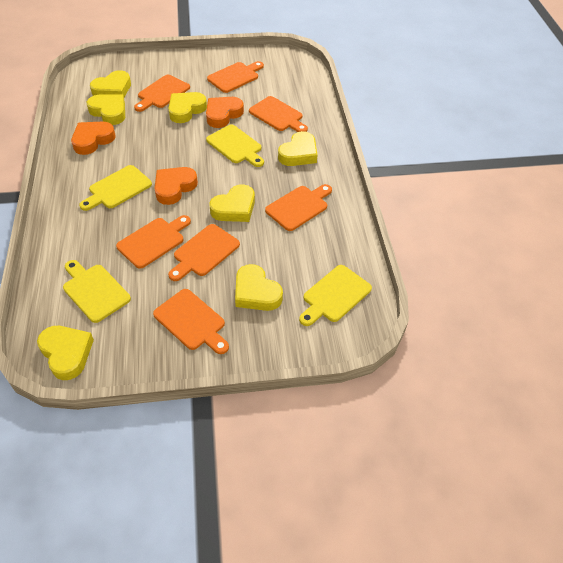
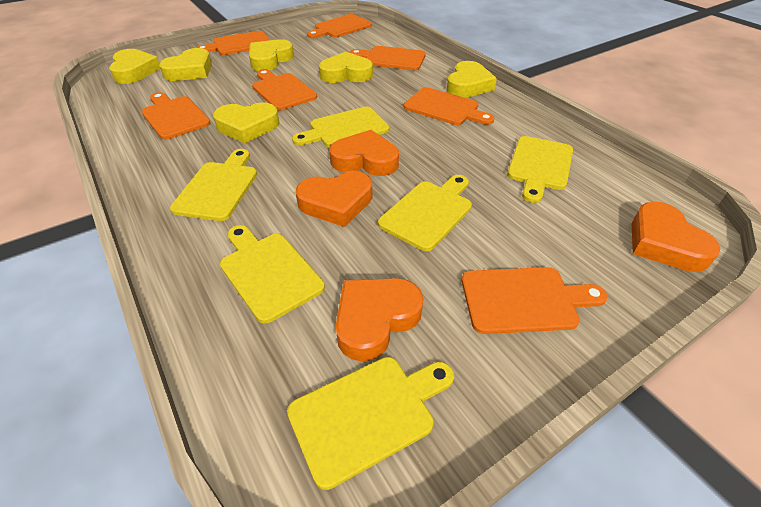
orange heart: [71,121,116,155] [154,167,198,205] [206,97,244,128] = 3 -> [296,171,372,227] [329,130,399,176] [336,278,423,361] [632,202,720,272] = 4
yellow cutting board: [63,260,131,323] [79,165,152,211] [206,124,264,167] [299,265,372,326] = 4 -> [170,149,257,221] [220,225,325,323] [287,357,454,490] [292,107,389,148] [378,175,472,251] [507,136,573,203] = 6
yellow heart: [37,326,94,380] [87,95,125,125] [90,70,131,97] [168,92,207,123] [209,184,255,222] [235,264,283,311] [278,131,317,166] = 7 -> [109,49,160,84] [159,48,212,81] [213,102,279,144] [249,39,294,71] [319,51,373,83] [447,61,497,98] = 6

